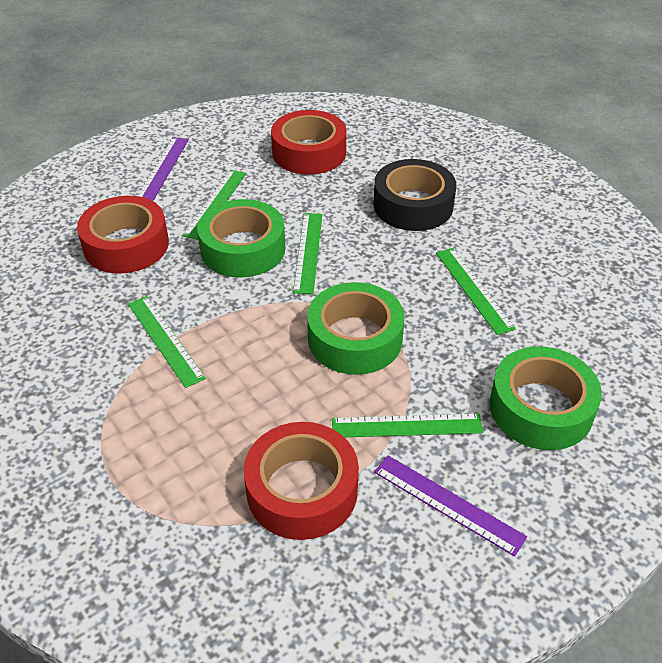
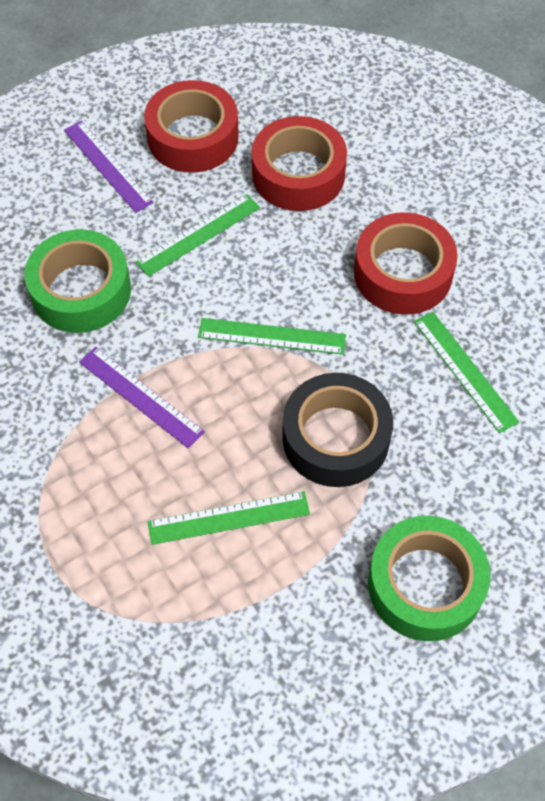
green ruler: [128,296,206,388] [182,170,246,240] [293,213,322,294] [332,413,483,437] [436,248,516,335] = 5 -> [136,194,260,277] [148,491,310,545] [198,318,346,355] [414,312,519,433] = 4
green tape: [197,199,285,278] [307,282,404,375] [489,346,602,450] = 3 -> [25,229,131,333] [368,516,491,641] = 2

